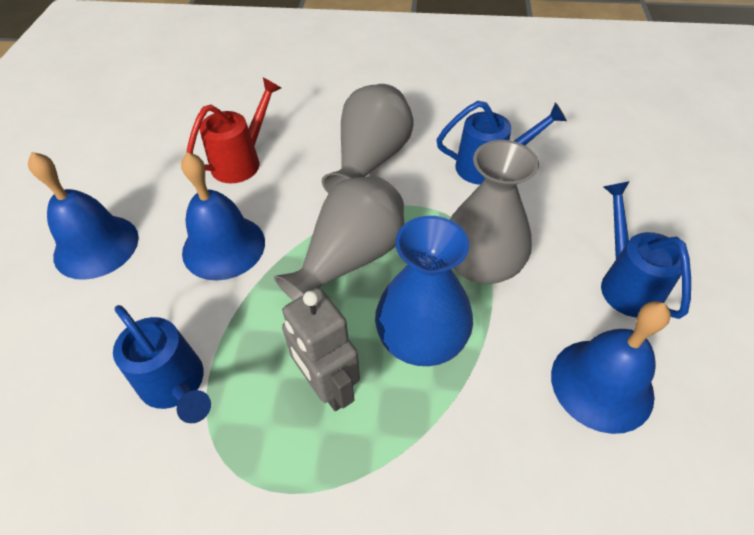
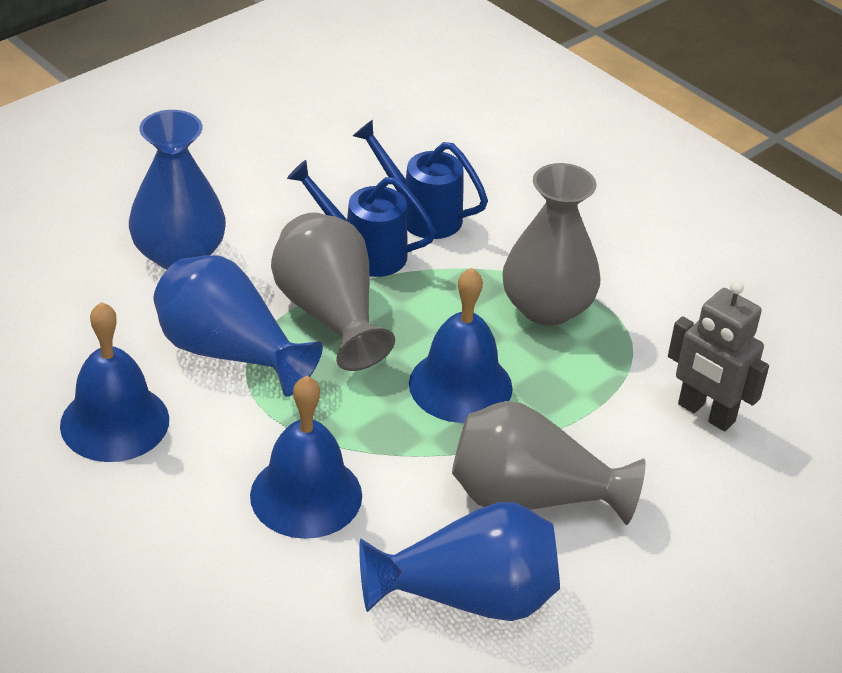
blue vase: [375,216,473,366] = 1 -> [129,110,226,269] [153,255,323,397] [359,502,560,621] = 3
blue watering can: [113,305,211,423] [436,101,567,185] [601,181,691,319] = 3 -> [287,160,436,277] [353,120,488,239] = 2
red watering can: [187,78,281,183] = 1 -> none = 0

